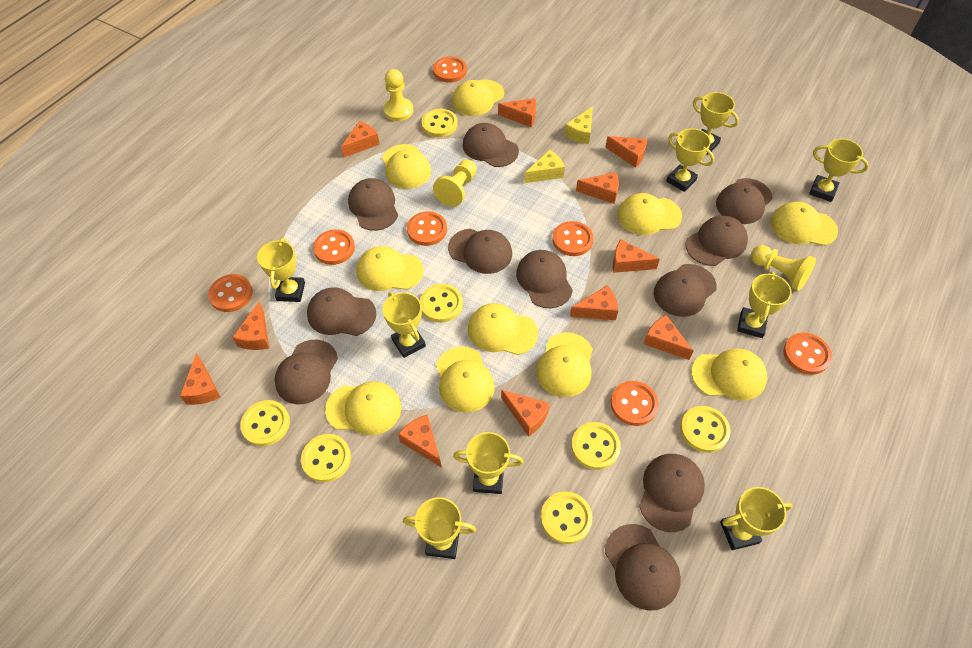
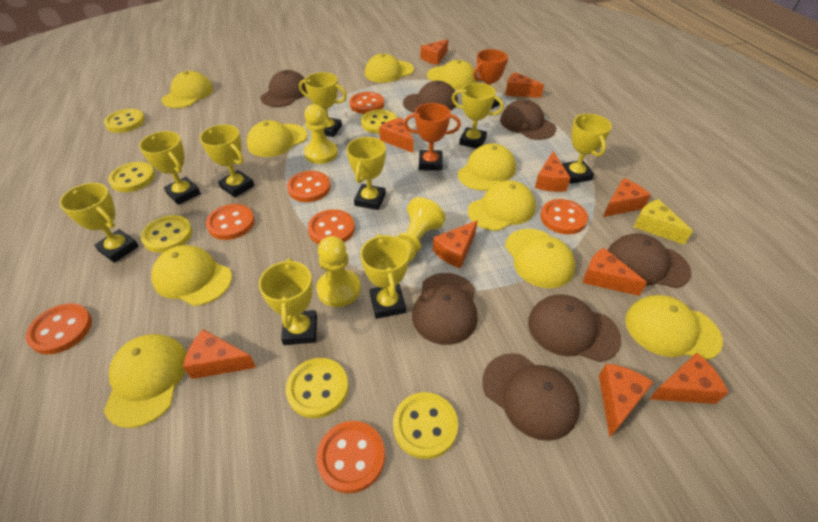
brown cap: [274,339,338,404] [307,287,376,336] [348,178,398,231] [448,229,512,274] [463,123,519,167] [516,250,573,308] [605,524,681,611] [639,454,705,532] [654,264,717,317] [685,216,748,266] [716,178,773,224] = 11 -> [260,70,307,107] [403,81,458,113] [412,273,478,345] [482,353,580,441] [500,99,556,140] [528,295,622,362] [607,233,691,288] = 7
orange cheese: [180,353,221,405] [232,302,269,350] [341,121,380,157] [398,414,442,468] [498,98,536,127] [501,390,550,437] [570,285,618,320] [576,172,619,204] [605,136,647,168] [613,239,660,273] [644,315,693,360] = 11 -> [183,329,256,379] [379,118,413,153] [421,39,448,65] [433,221,477,268] [505,72,544,98] [535,151,571,192] [583,248,647,296] [599,363,654,437] [603,178,651,217] [649,353,729,404] = 10
orange trophy: none = 0 -> [404,103,461,171] [473,49,508,109] = 2
yellow button: [240,400,290,446] [301,434,351,482] [420,284,463,323] [422,109,458,137] [541,491,592,544] [571,422,621,470] [680,406,731,453] = 7 -> [104,109,145,133] [108,162,155,192] [141,215,193,253] [286,358,349,418] [361,109,397,134] [393,392,458,459] = 6
yellow cheese: [524,150,565,183] [564,106,593,144] = 2 -> [633,199,693,245] = 1

